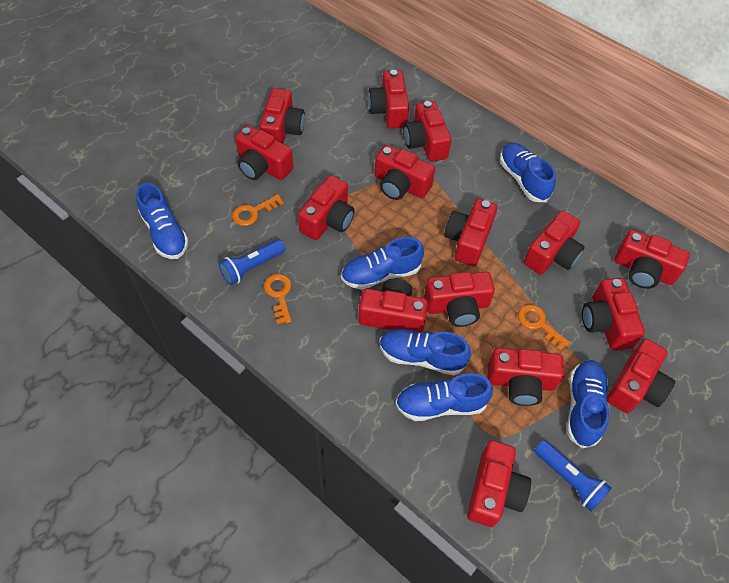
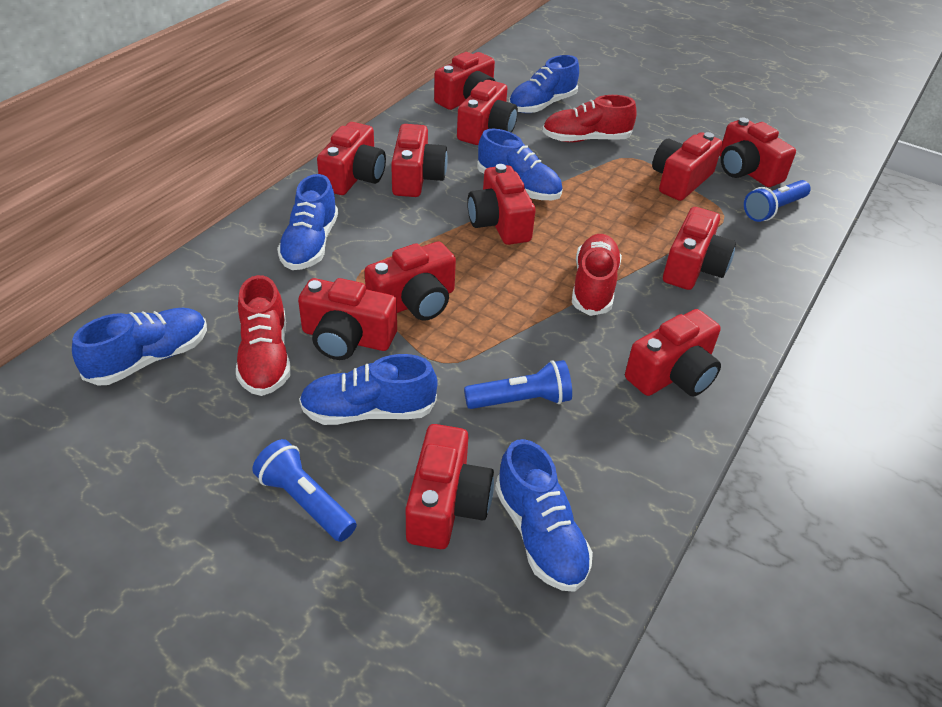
blue flashlight: [219,240,285,285] [534,440,612,512] = 2 -> [252,439,357,542] [464,360,572,409] [744,180,811,222] = 3
orange key: [232,194,284,226] [264,274,292,324] [518,305,570,351] = 3 -> none = 0
red camera: [235,125,293,180] [259,88,305,143] [298,175,355,240] [358,279,428,332] [368,70,409,129] [375,145,435,200] [403,101,452,162] [424,272,495,327] [444,199,497,266] [467,440,531,527] [488,348,564,406] [524,210,585,275] [582,278,645,351] [607,339,675,413] [614,230,690,289] = 15 -> [298,278,397,360] [317,122,386,195] [365,241,456,320] [391,124,448,197] [406,424,494,549] [434,52,495,110] [457,80,518,145] [467,164,536,245] [625,309,721,397] [652,132,723,201] [663,207,736,290] [720,117,796,187] = 12
red shoe: none = 0 -> [236,275,291,396] [542,95,637,142] [572,234,622,316] = 3

